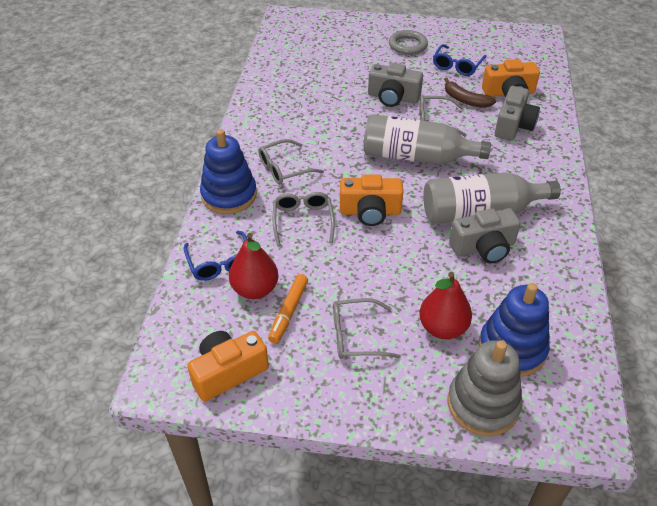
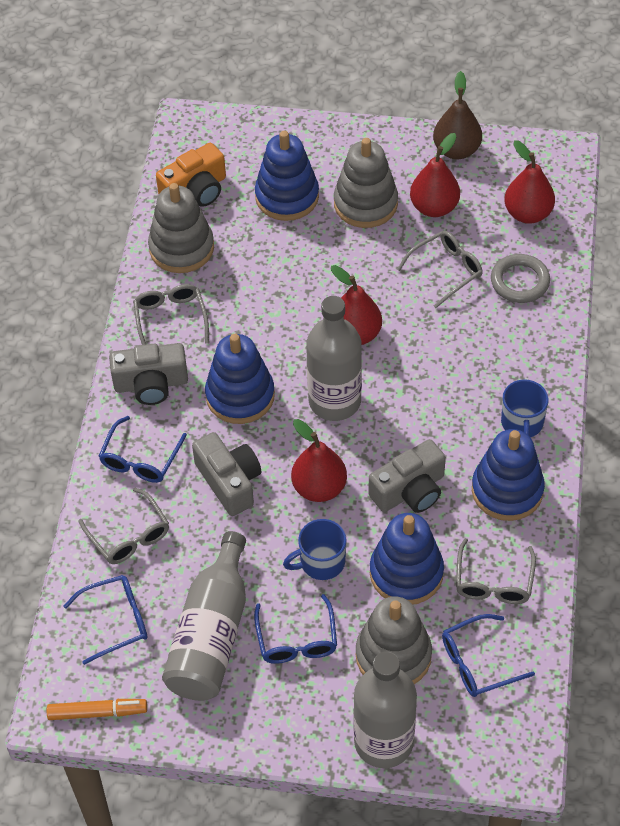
blue glasses: [183,231,248,281] [433,44,486,76] = 2 -> [63,575,147,665] [99,416,187,483] [254,594,337,664] [442,614,535,697] = 4
blue mug: none = 0 -> [283,519,347,580] [501,379,549,437] = 2
blue stacking toy: [200,129,257,214] [479,283,550,376] = 2 -> [205,334,275,424] [255,131,319,221] [370,513,444,605] [472,429,545,521] = 4
brown banana: [444,77,496,108] = 1 -> none = 0
brown pear: none = 0 -> [433,71,482,159] = 1
grey bottle: [363,114,491,165] [423,172,561,224] = 2 -> [162,531,246,701] [306,296,362,421] [353,651,417,768] = 3
grey stacking toy: [448,340,522,436] = 1 -> [148,183,214,273] [334,138,398,228] [356,597,432,684] = 3
orange camera: [187,331,269,401] [340,174,403,226] [482,59,540,98] = 3 -> [156,143,226,207] = 1
red pear: [229,233,278,299] [419,272,472,339] = 2 -> [291,419,347,502] [331,265,382,345] [410,133,460,217] [504,140,555,224] = 4

